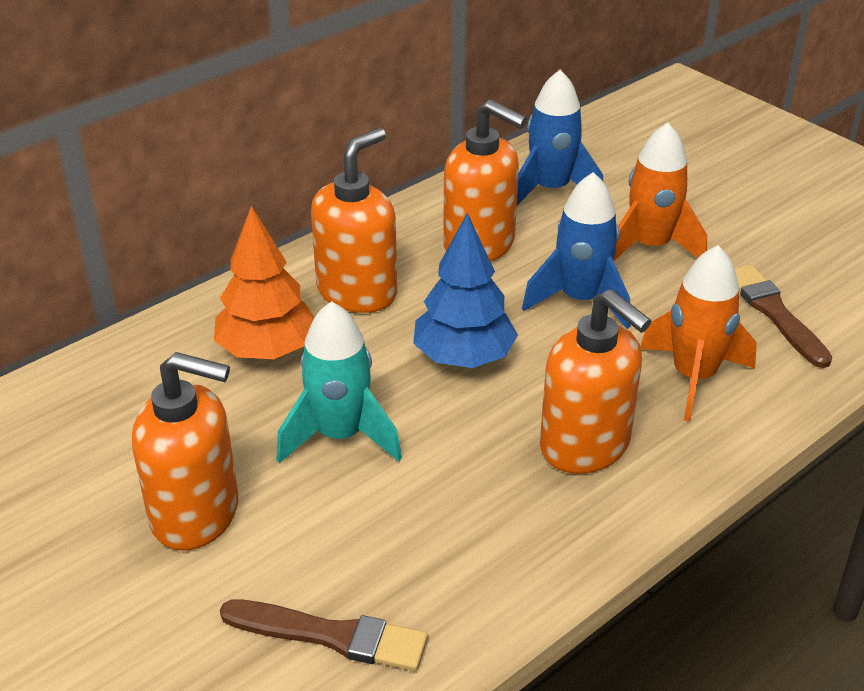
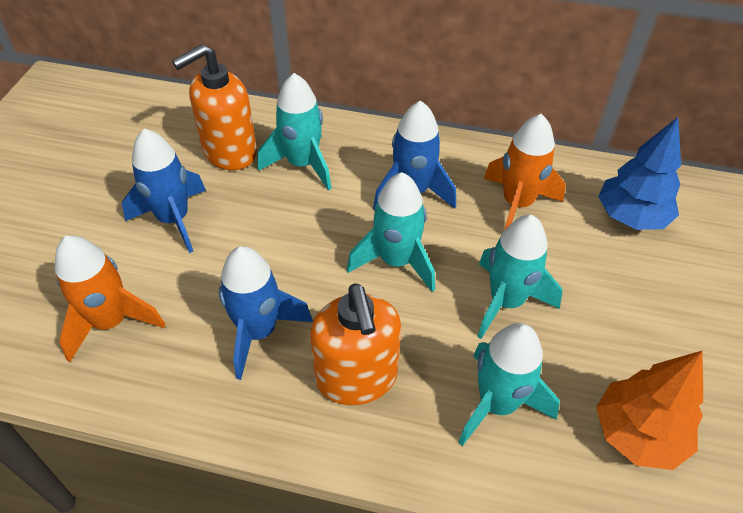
blue rocket: [517,70,603,205] [522,172,630,329] = 2 -> [122,128,206,253] [219,246,313,380] [373,100,456,211] = 3
brown brush: [220,600,428,671] [734,265,832,368] = 2 -> none = 0
orange soap dispenser: [132,352,238,551] [311,128,397,313] [443,100,527,262] [540,289,651,474] = 4 -> [172,44,257,170] [310,283,402,405] = 2
turquoise rocket: [276,301,402,463] = 1 -> [258,73,332,191] [347,172,435,292] [458,323,560,446] [477,215,562,339] = 4

